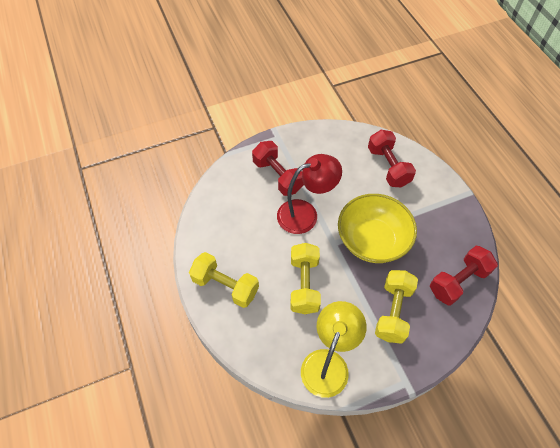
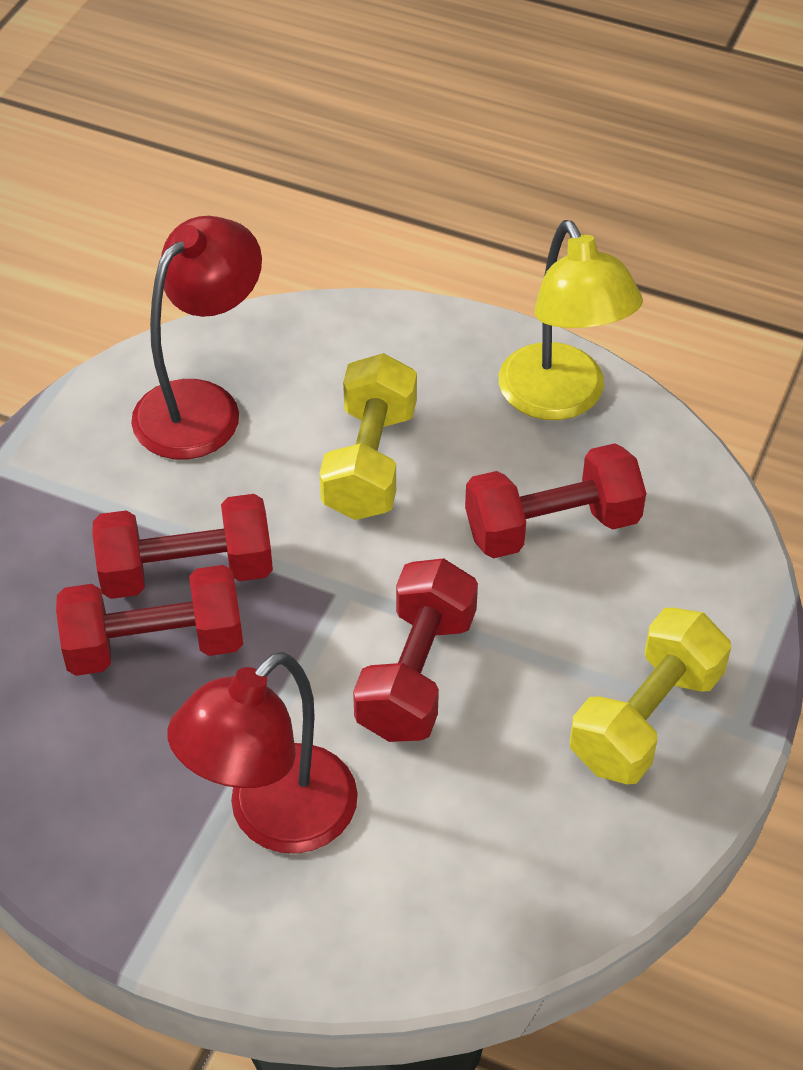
red dumbbell: [252,141,304,196] [368,130,416,187] [430,246,498,306] = 3 -> [56,565,243,676] [92,494,273,599] [353,558,478,742] [465,443,646,558] = 4
red lamp: [277,154,342,234] = 1 -> [131,216,262,459] [167,652,358,854] = 2
yellow bowl: [338,194,417,263] = 1 -> none = 0
yellow dumbbell: [189,252,259,308] [291,243,321,314] [375,270,418,344] = 3 -> [319,353,417,520] [570,607,731,784] = 2

